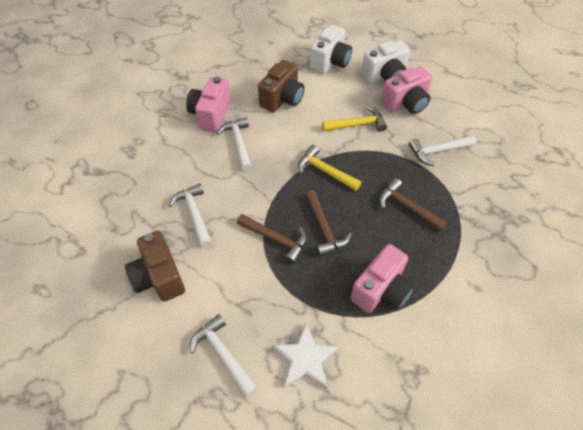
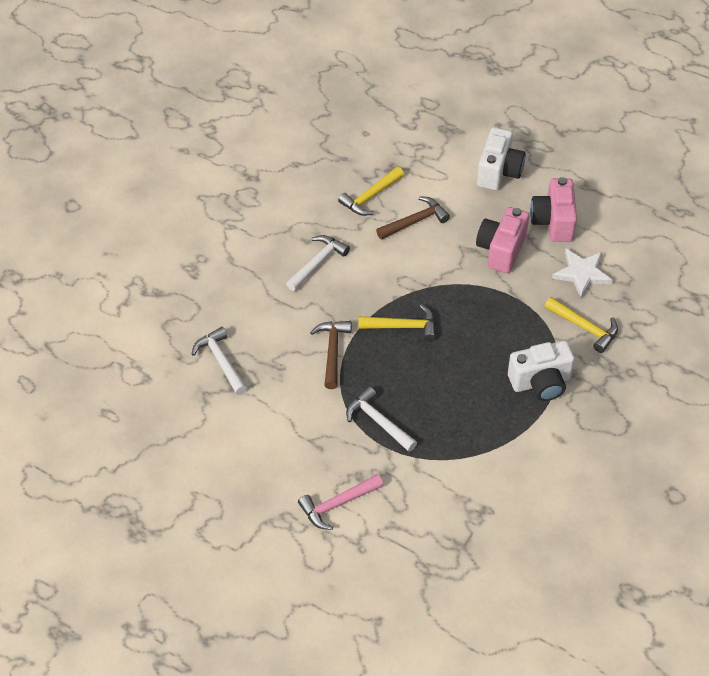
brown camera: [125,231,185,302] [258,60,304,112] = 2 -> none = 0
brown hammer: [237,214,307,264] [305,190,352,256] [379,178,447,232] = 3 -> [310,321,352,389] [376,196,450,240] = 2
pink camera: [186,76,231,132] [350,244,415,313] [381,66,432,114] = 3 -> [476,207,529,273] [530,177,577,242] = 2
pink hammer: none = 0 -> [298,474,383,530] = 1
white hammer: [169,183,212,248] [190,314,258,397] [217,117,252,171] [409,135,476,166] = 4 -> [192,327,247,395] [286,235,350,291] [346,386,417,452] = 3
yellow hammer: [298,145,361,191] [322,106,387,132] = 2 -> [338,167,404,216] [358,305,436,341] [545,297,618,353] = 3

